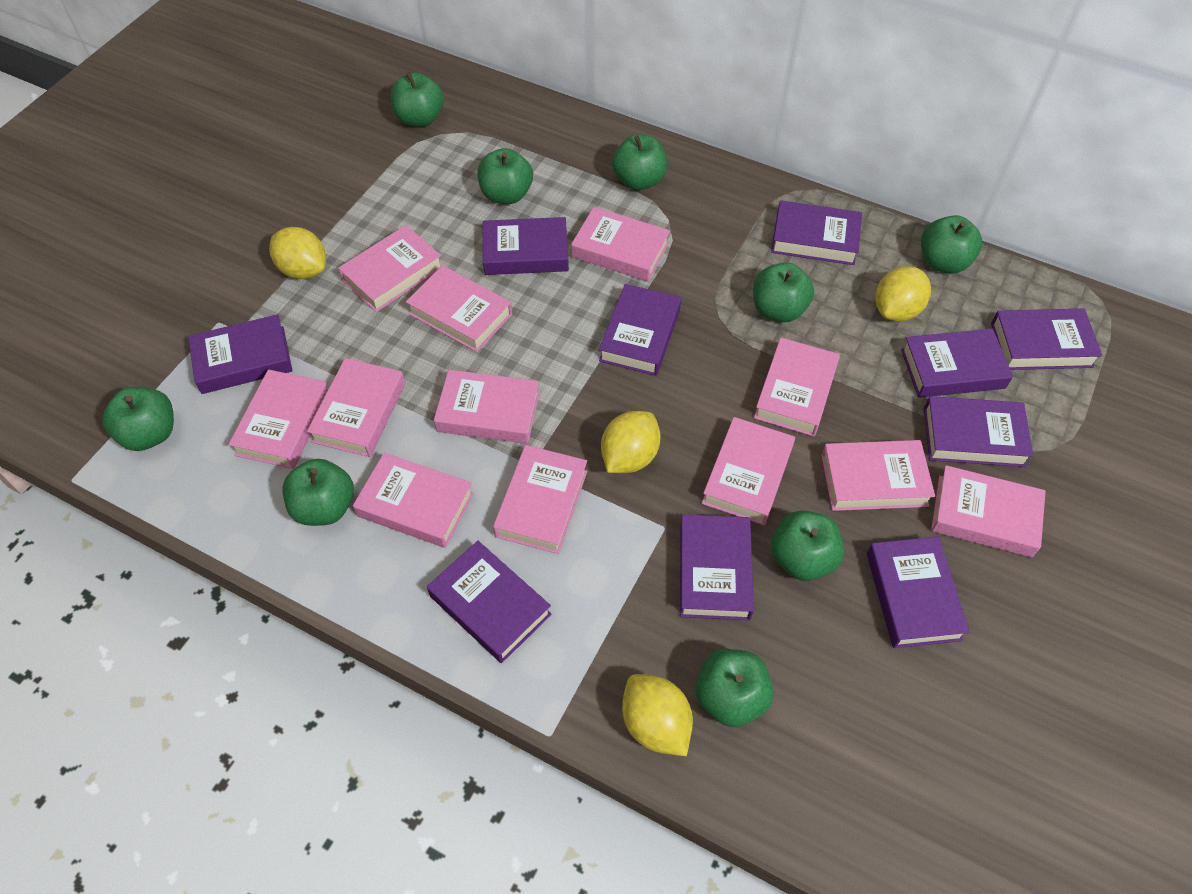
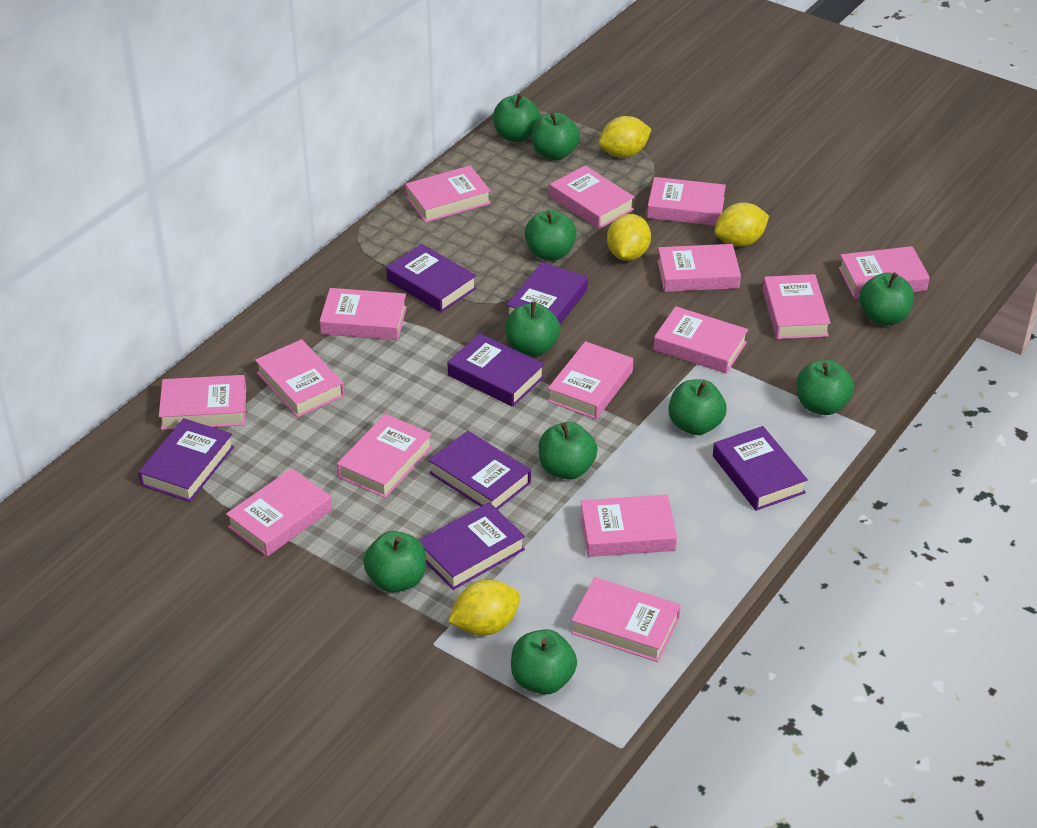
green apple: [102,387,174,451] [282,459,354,526] [391,72,444,127] [477,148,533,204] [612,134,667,190] [695,649,774,727] [753,263,814,322] [771,511,844,581] [921,215,982,274] = 9 -> [363,531,426,593] [493,94,541,142] [506,301,561,356] [511,629,577,695] [525,210,577,260] [532,112,580,160] [539,422,598,480] [669,379,726,435] [797,360,854,415] [859,272,914,325] = 10
pink book: [228,369,329,469] [307,358,405,457] [338,225,442,312] [353,453,474,548] [406,265,512,352] [434,370,540,444] [493,445,587,554] [571,207,670,282] [702,417,795,525] [754,338,840,436] [821,440,935,511] [931,465,1046,557] = 12 -> [159,375,246,430] [226,468,332,556] [255,339,345,417] [320,288,407,340] [337,414,432,498] [405,166,491,223] [548,341,633,419] [550,166,635,229] [571,577,681,662] [580,495,677,557] [647,177,726,226] [653,306,748,374] [657,244,741,292] [763,274,831,339] [839,246,930,299] = 15
purple book: [188,314,293,394] [427,541,552,663] [483,217,569,275] [599,284,681,376] [680,514,754,620] [771,200,862,265] [867,537,970,648] [901,329,1013,398] [924,396,1033,467] [991,308,1102,370] = 10 -> [138,418,234,502] [386,244,477,312] [419,502,525,590] [429,431,531,510] [447,333,545,407] [507,262,588,324] [713,426,808,511] = 7

